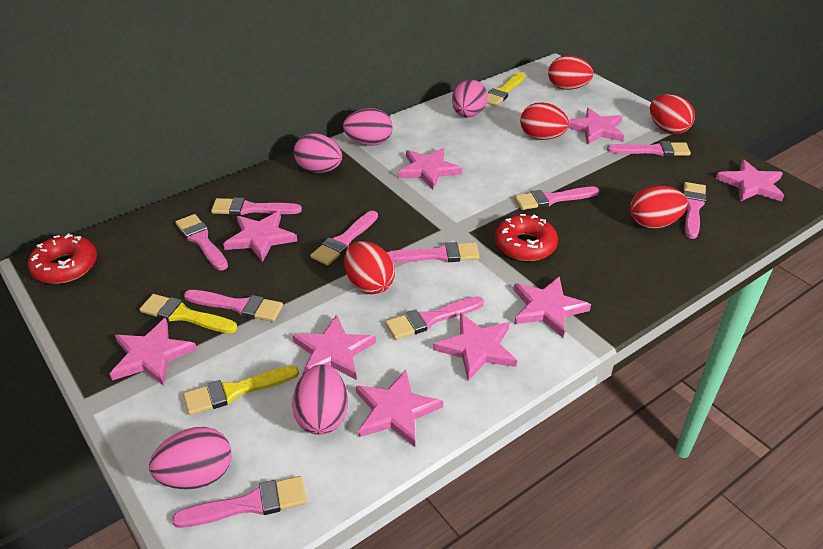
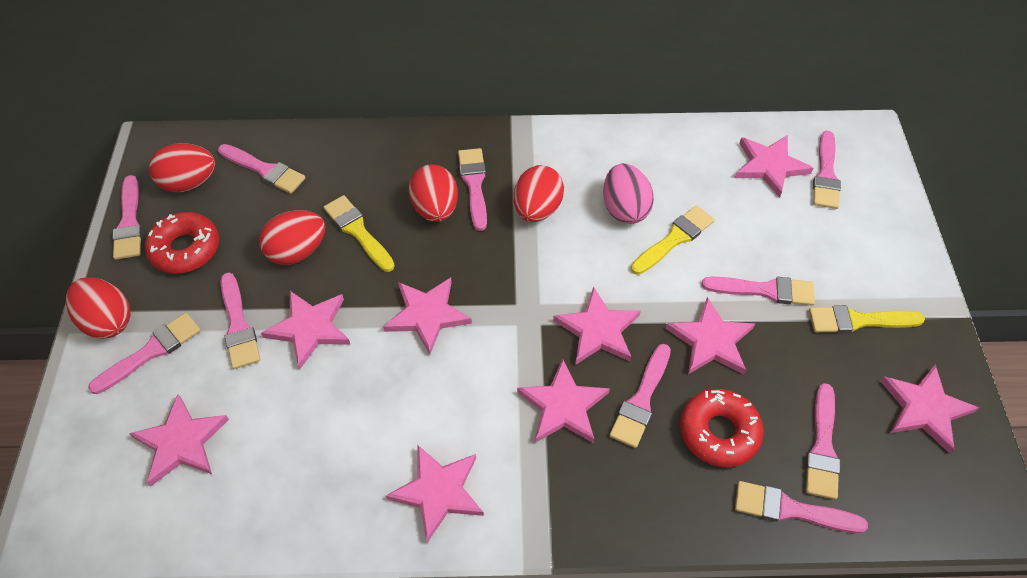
pink egg: [149,427,232,490] [292,364,348,435] [294,133,342,173] [343,108,393,146] [452,80,488,117] = 5 -> [603,163,654,224] = 1

